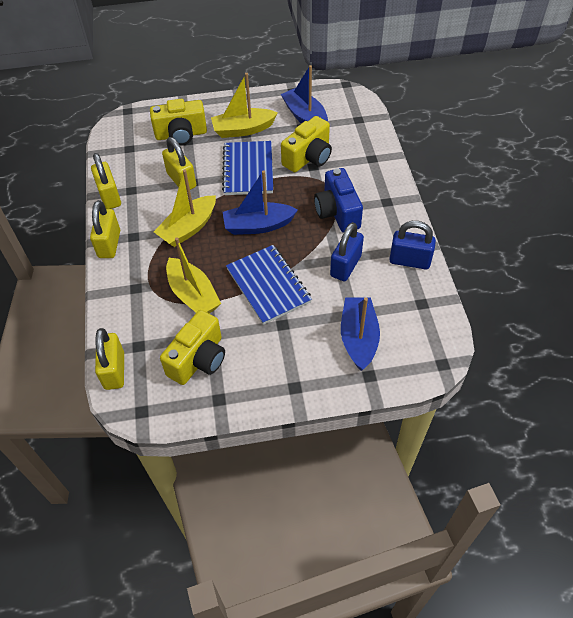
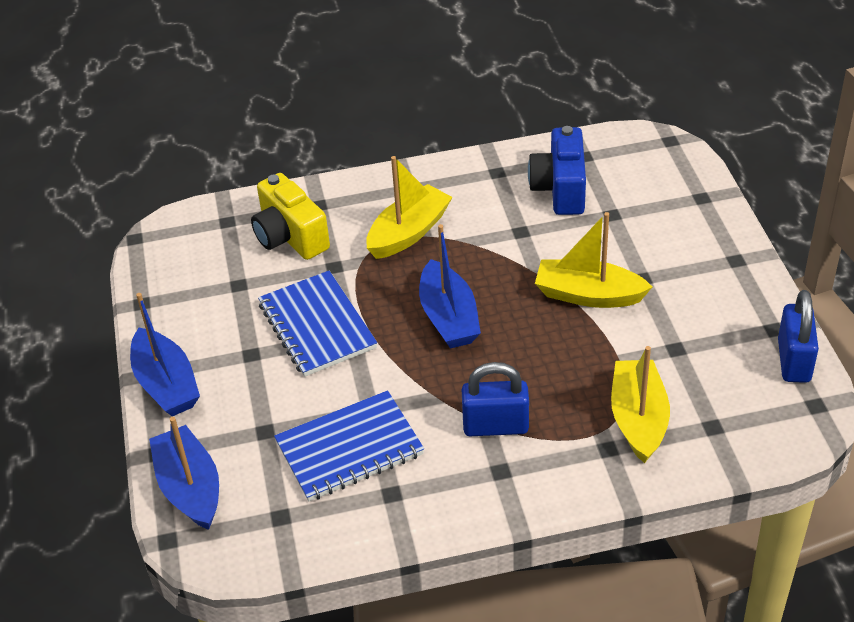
yellow camera: [150,99,207,145] [160,310,225,385] [281,116,332,172] = 3 -> [251,173,330,260] = 1
yellow padlock: [90,200,120,258] [91,153,121,209] [95,328,124,390] [162,137,196,190] = 4 -> none = 0

